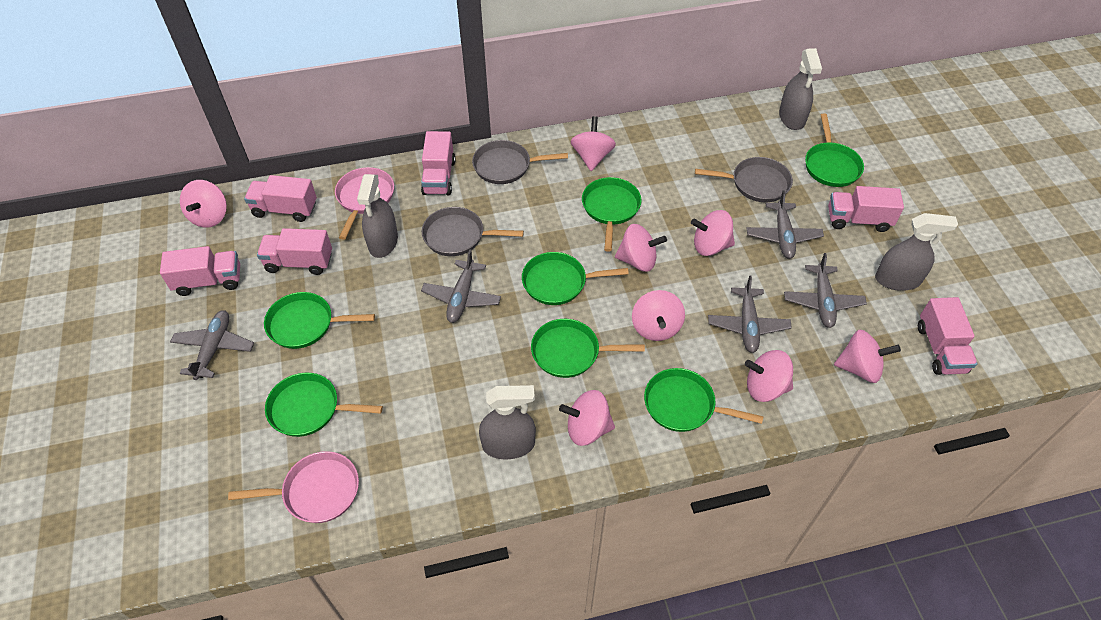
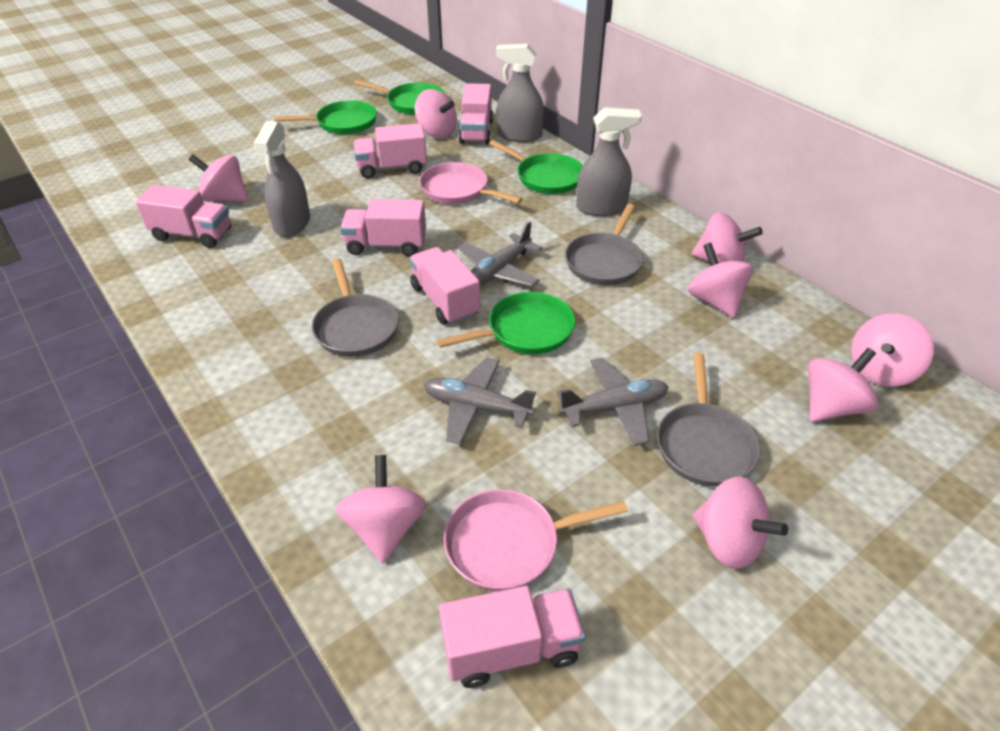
green pan: [264,292,375,349] [265,373,383,437] [522,252,629,305] [531,319,645,378] [582,177,642,252] [644,368,764,432] [805,113,864,187] = 7 -> [274,100,377,135] [354,80,445,115] [436,292,575,354] [489,140,583,194] = 4
grey plane: [170,310,254,380] [421,249,501,323] [708,276,792,353] [747,190,824,259] [784,253,867,328] = 5 -> [424,357,536,445] [458,221,542,287] [556,358,668,446] = 3
grey spray bottle: [357,174,398,258] [479,385,536,459] [779,48,822,130] [875,213,958,291] = 4 -> [253,121,310,237] [496,44,544,142] [576,107,642,216] = 3

